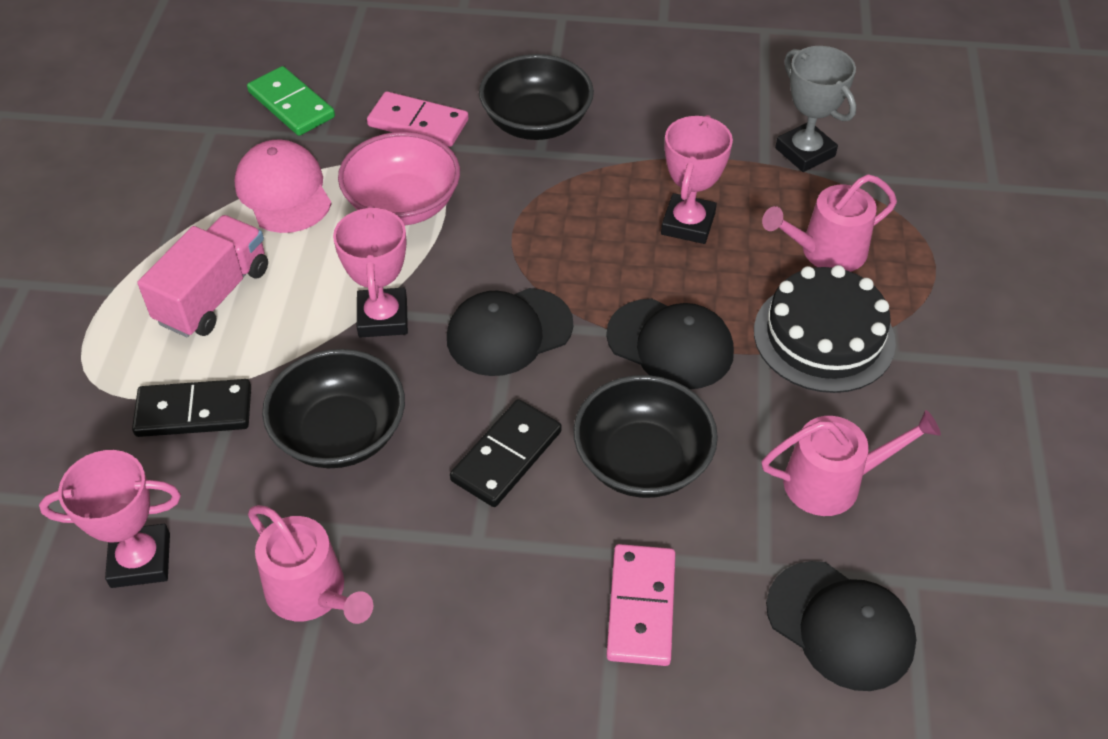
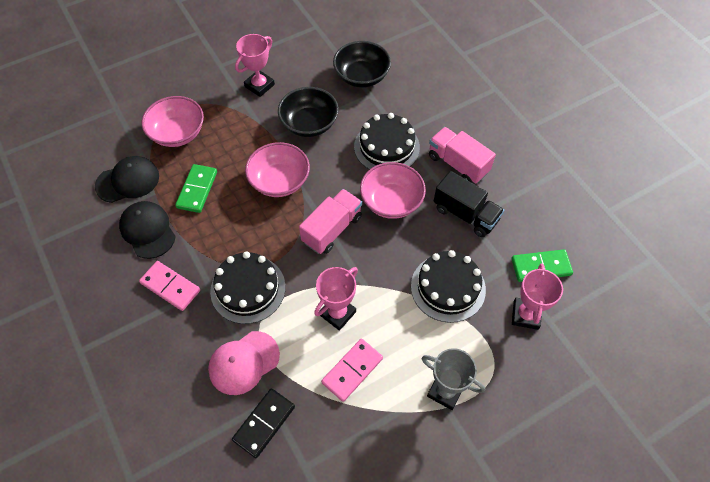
black bowl: [262,349,405,468] [479,54,594,140] [573,375,718,498] = 3 -> [278,87,339,137] [333,41,391,88] = 2
black cake: [754,265,896,393] = 1 -> [210,251,286,324] [354,113,420,170] [411,250,486,323] = 3
black cap: [447,288,573,376] [606,299,734,389] [766,561,916,691] = 3 -> [95,156,159,203] [119,201,176,259] = 2
black domino: [132,379,251,437] [450,399,562,507] = 2 -> [232,388,295,458] = 1
black truck: none = 0 -> [434,171,504,237] = 1
green domino: [247,66,335,136] = 1 -> [175,164,217,213] [511,249,573,282] = 2
pink bowl: [338,132,460,226] = 1 -> [142,96,204,147] [245,142,310,197] [360,162,426,219] = 3
pink truck: [137,215,268,337] = 1 -> [299,189,362,254] [429,127,496,184] = 2
pink watering can: [248,505,373,624] [761,410,941,516] [762,174,897,272] = 3 -> none = 0

